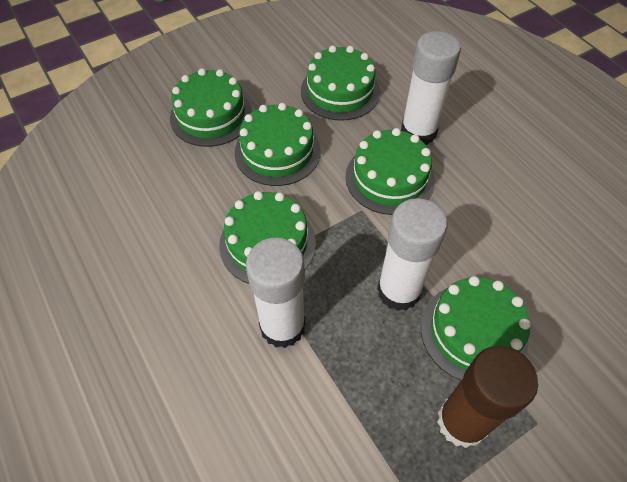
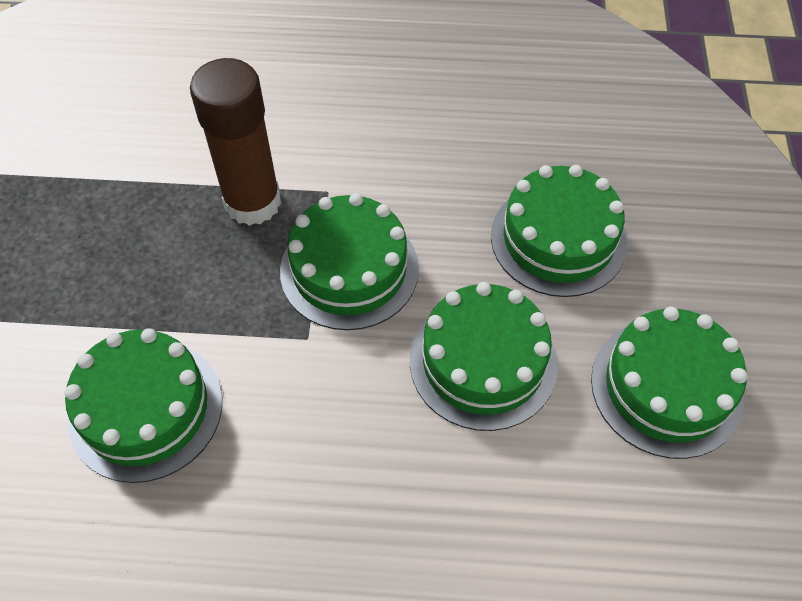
green cake: [170,68,252,147] [219,191,316,284] [235,103,321,186] [301,46,380,121] [345,128,435,215] [421,276,531,381] = 6 -> [65,328,222,483] [280,193,419,330] [410,282,558,431] [491,165,627,297] [591,307,748,459] = 5
white glue stick: [246,238,305,348] [377,198,447,311] [401,31,461,145] = 3 -> none = 0

